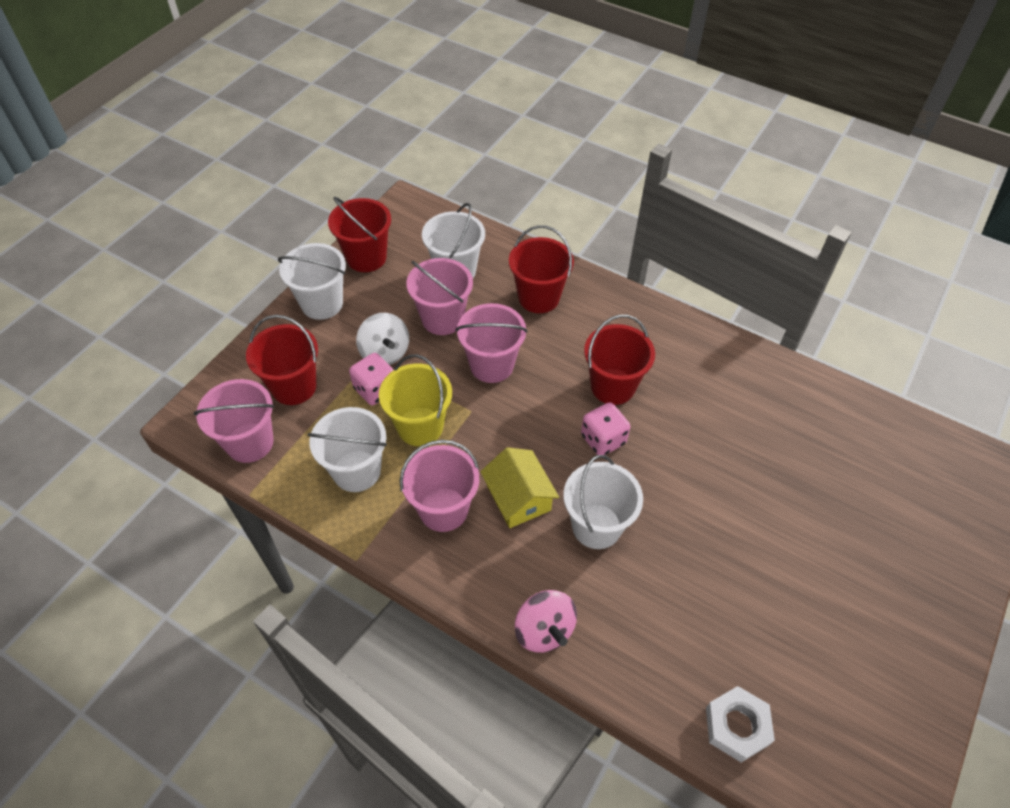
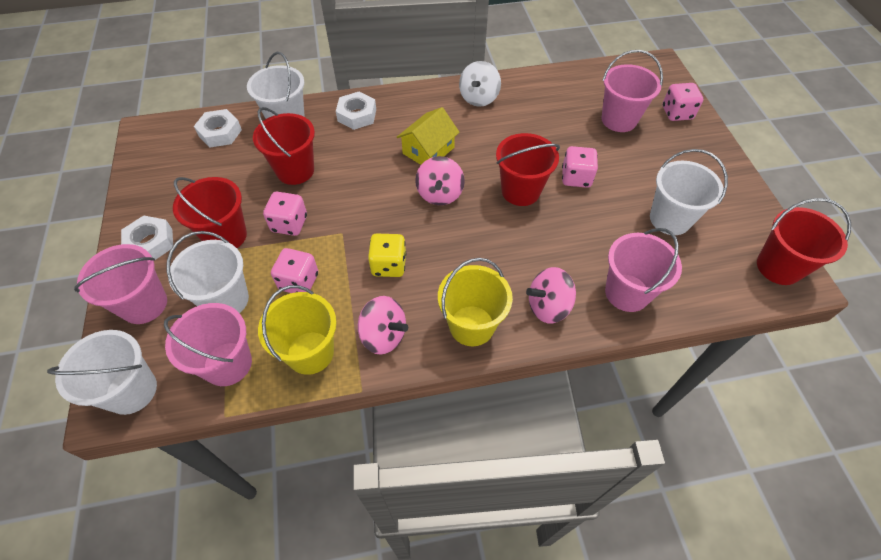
pink dice: [349,353,394,405] [581,402,630,455] = 2 -> [263,192,307,236] [271,248,318,293] [562,146,598,188] [662,83,703,121] = 4
pink spinning top: [515,590,577,653] = 1 -> [358,296,408,355] [415,156,465,205] [526,267,576,323] = 3
white nut: [706,686,775,763] = 1 -> [121,215,173,261] [194,109,242,148] [336,92,376,130] = 3
yellow bucket: [379,354,452,446] = 1 -> [258,285,337,375] [438,258,513,346] = 2
yellow dice: none = 0 -> [368,234,406,277] = 1

